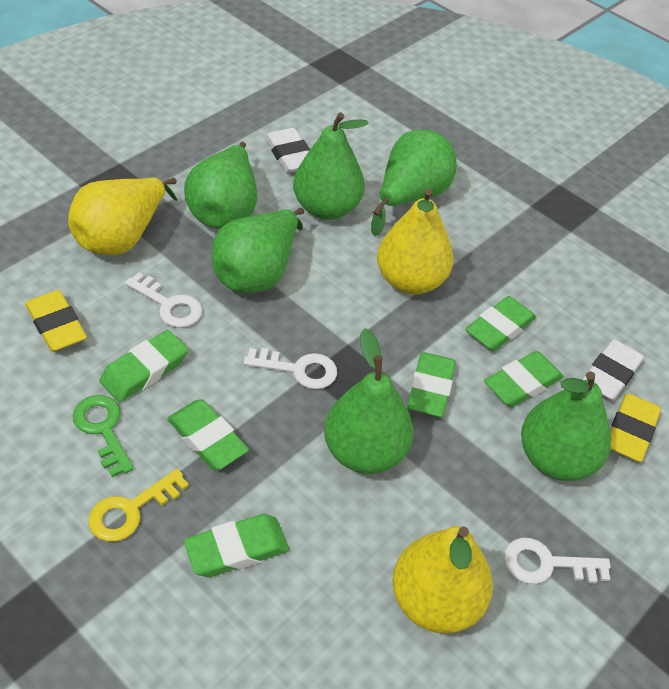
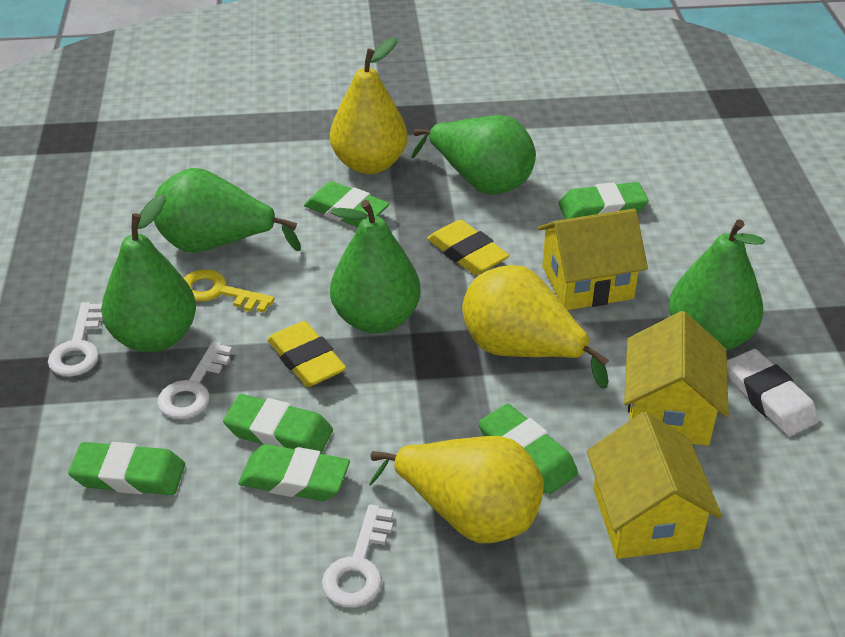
green key: [73,395,134,477] = 1 -> none = 0
green pear: [184,142,257,229] [212,207,304,293] [293,112,369,220] [324,328,413,474] [371,129,457,236] [521,372,611,481] = 6 -> [102,194,196,352] [154,168,301,253] [330,200,420,333] [411,115,536,194] [669,219,765,351] = 5
white eraser: [265,128,310,173] [582,339,644,400] = 2 -> [727,349,819,436] = 1
yellow house: none = 0 -> [538,208,648,310] [587,412,722,559] [624,311,729,446] = 3

